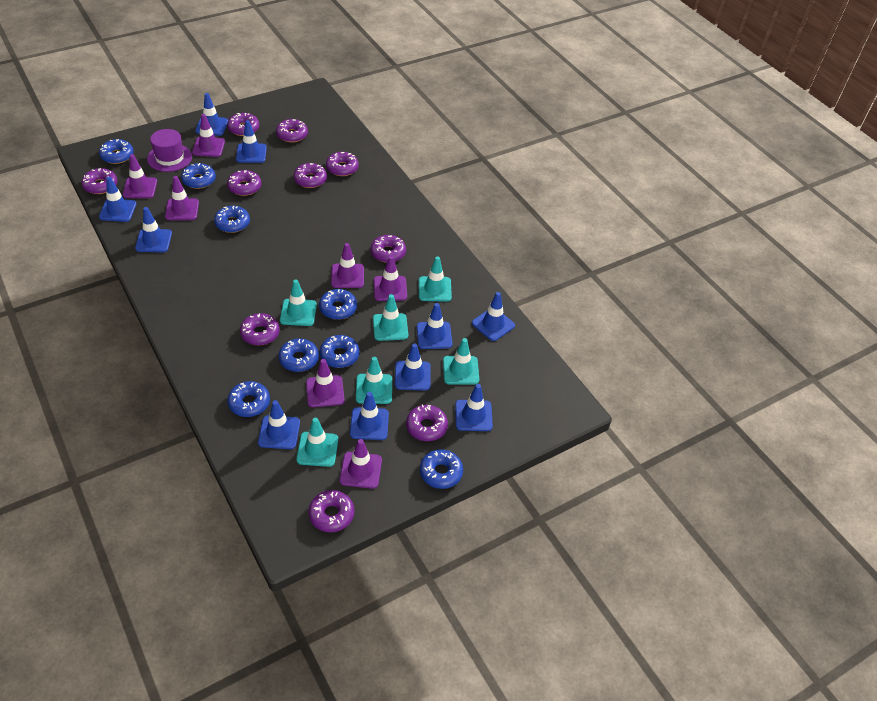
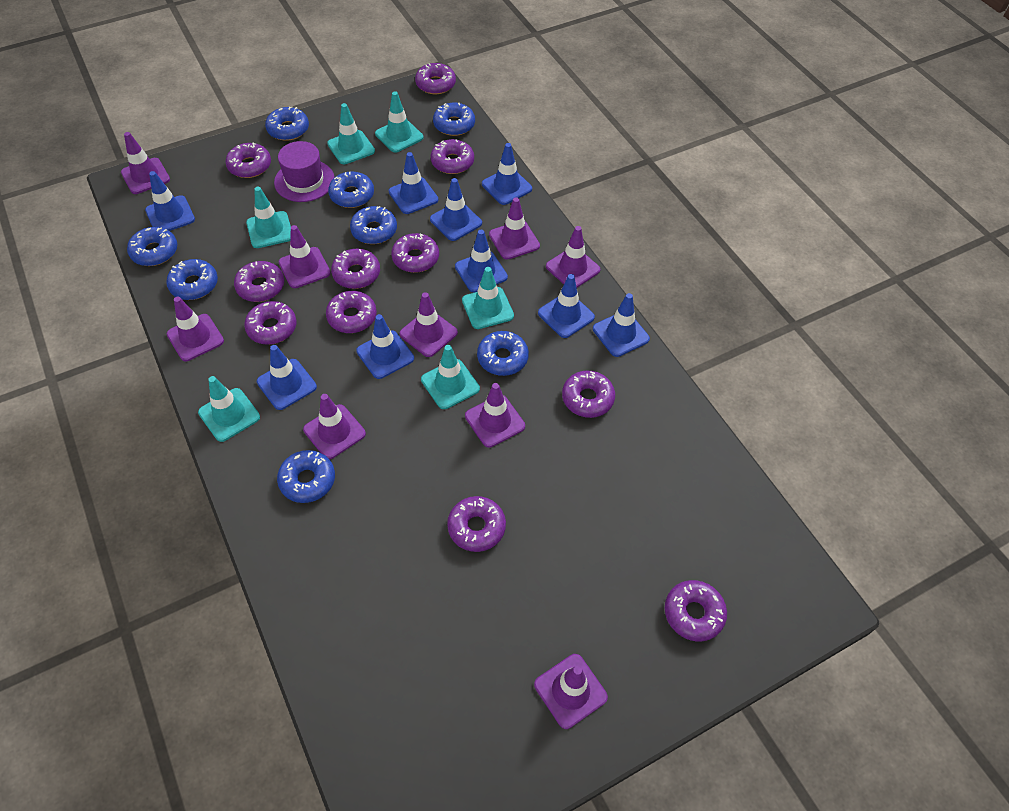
blue traffic cone: [99,177,137,222] [135,207,172,252] [195,93,228,136] [236,120,267,163] [258,400,300,449] [350,392,389,440] [395,343,431,390] [417,303,452,349] [455,384,493,431] [472,292,515,341] = 10 -> [145,171,195,231] [257,345,317,410] [356,314,414,379] [389,152,438,214] [430,178,482,241] [455,230,508,293] [482,143,532,205] [538,274,595,338] [593,293,650,357] = 9
purple donut: [81,168,118,194] [227,113,259,136] [227,170,262,196] [240,313,280,345] [276,119,308,142] [294,163,327,188] [308,490,354,532] [326,152,359,176] [370,235,406,263] [406,404,448,441] = 10 -> [226,143,271,178] [234,261,284,302] [244,301,296,345] [326,291,377,333] [331,249,380,289] [391,233,439,273] [415,63,456,94] [430,139,474,174] [447,496,506,552] [562,370,615,418] [665,580,727,642] = 11
purple traffic cone: [123,154,157,198] [165,176,199,220] [192,114,225,157] [306,359,344,407] [331,243,364,288] [340,439,382,489] [374,256,407,301] = 7 -> [121,132,170,194] [167,297,224,361] [278,225,331,288] [303,394,366,459] [400,292,458,357] [465,383,525,448] [489,197,540,260] [534,654,608,729] [546,226,600,288] = 9

